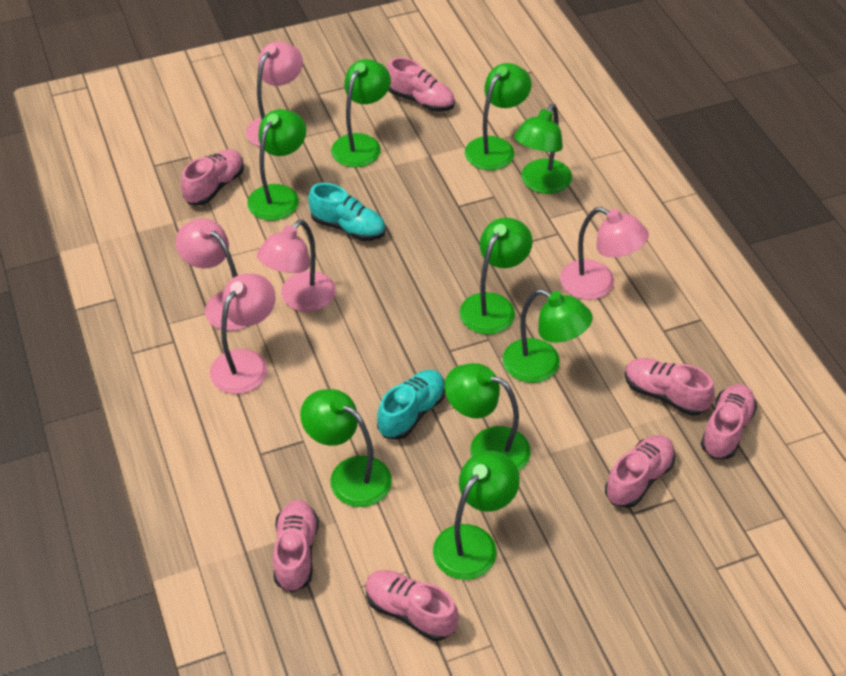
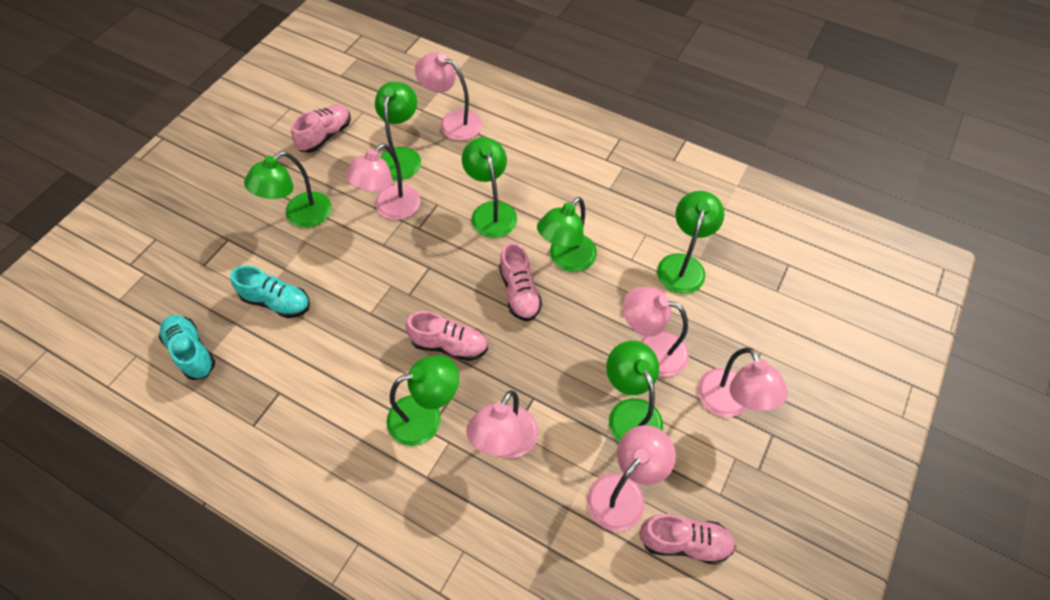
green lamp: [247,109,306,221] [300,389,392,507] [331,59,391,167] [433,451,520,580] [445,363,531,471] [460,218,533,335] [465,63,531,170] [502,289,593,383] [514,104,572,194] = 9 -> [244,151,332,228] [375,82,421,180] [387,355,459,446] [462,137,517,238] [537,197,597,272] [606,341,663,442] [657,191,725,294] = 7
pink lamp: [175,218,247,331] [210,273,276,394] [246,41,303,147] [257,219,336,312] [560,207,649,300] = 5 -> [345,144,421,220] [415,52,482,141] [466,390,539,458] [587,425,676,531] [623,287,689,377] [697,348,788,417] = 6
pink shoe: [181,149,244,205] [273,500,319,592] [366,570,459,641] [387,57,455,112] [605,435,676,508] [625,358,715,416] [701,384,757,459] = 7 -> [291,104,351,153] [406,311,488,361] [499,242,542,321] [639,514,736,565] = 4

